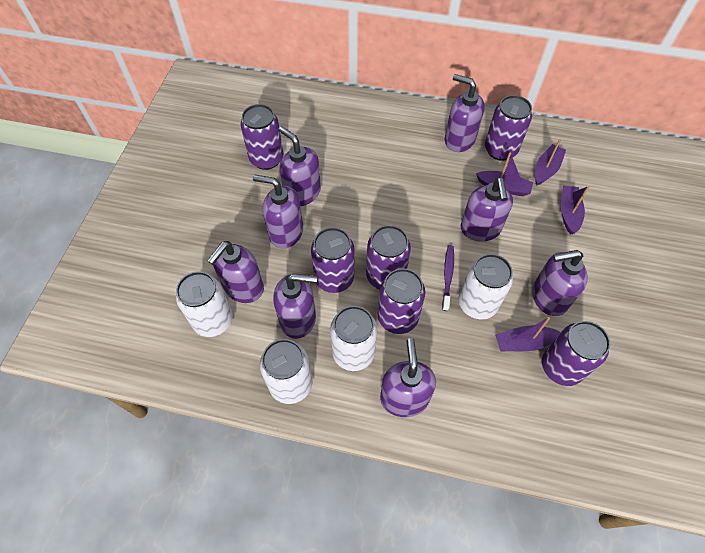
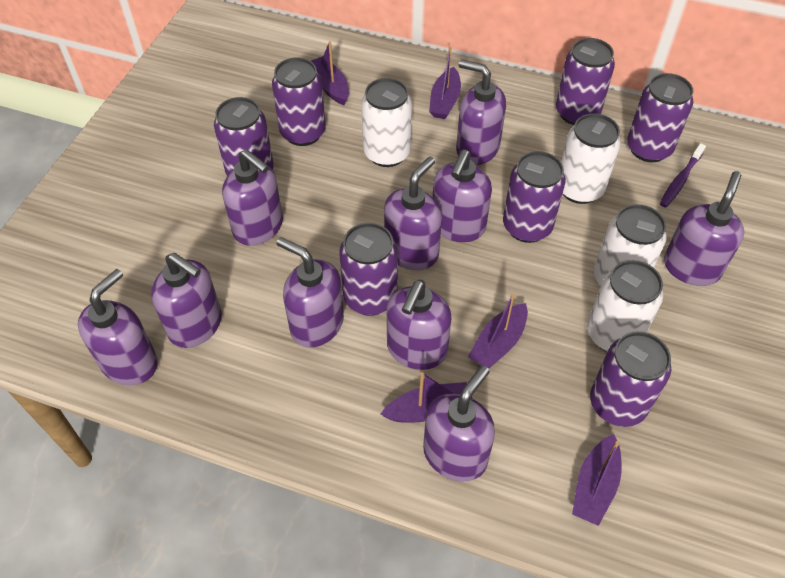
purple boat: [476,153,533,196] [495,317,561,351] [535,139,566,186] [561,186,589,235] = 4 -> [311,41,349,105] [380,372,473,423] [429,47,461,119] [468,294,528,369] [572,434,622,526] = 5
purple can: [241,104,283,170] [311,227,354,293] [366,225,411,290] [378,268,425,334] [485,95,532,161] [542,321,610,386] = 6 -> [214,97,274,176] [272,58,326,146] [339,223,398,316] [503,151,566,243] [556,38,615,125] [590,331,671,427] [627,73,693,162] = 7
purple soap dispenser: [207,241,264,303] [253,174,303,248] [273,273,317,339] [278,126,321,206] [380,338,436,417] [445,74,485,152] [461,178,513,242] [532,250,588,316] = 8 -> [78,269,158,385] [151,253,222,348] [222,149,283,246] [276,237,344,347] [384,156,442,270] [387,280,451,370] [423,365,495,482] [433,150,492,242] [456,59,506,165] [664,171,745,286] = 10

